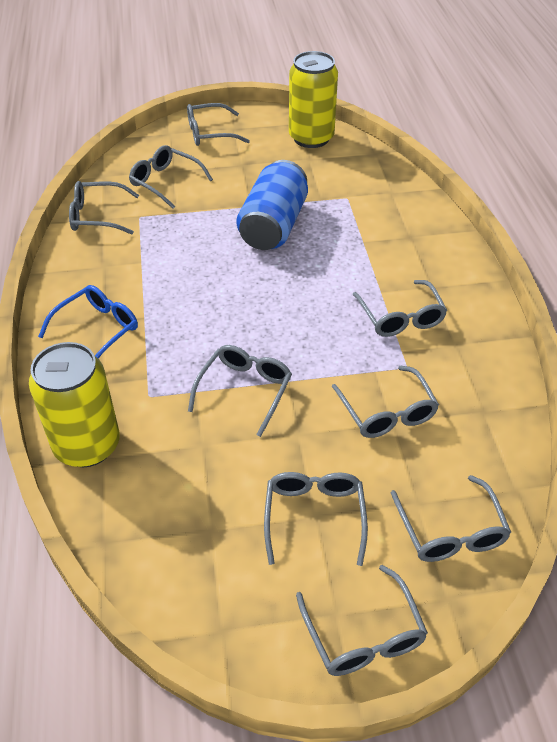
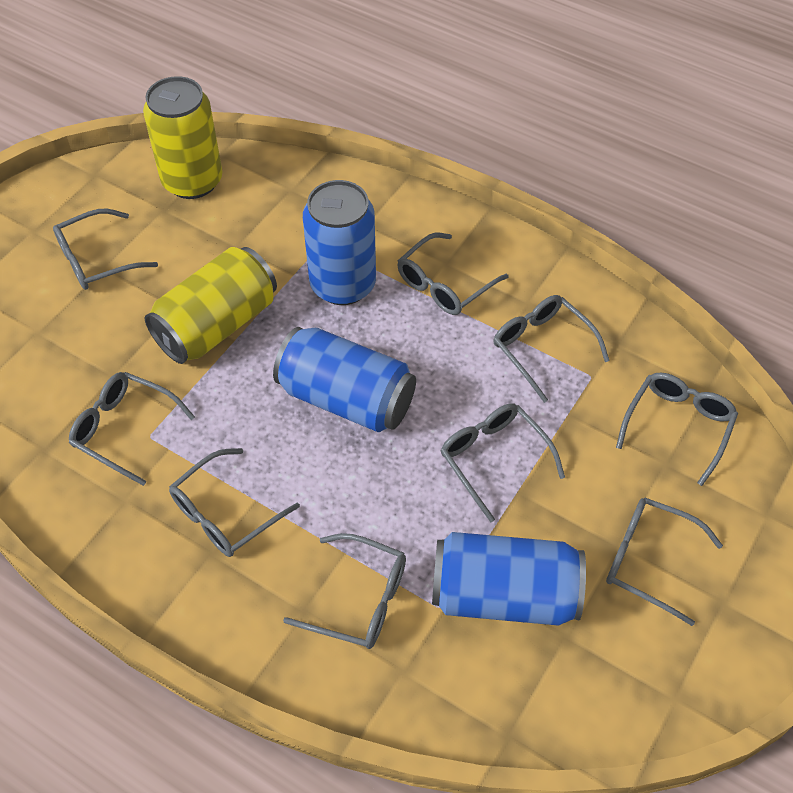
blue can: [236,160,308,250] = 1 -> [273,327,416,432] [303,180,376,305] [432,532,586,626] = 3
blue glasses: [38,285,138,358] = 1 -> none = 0

